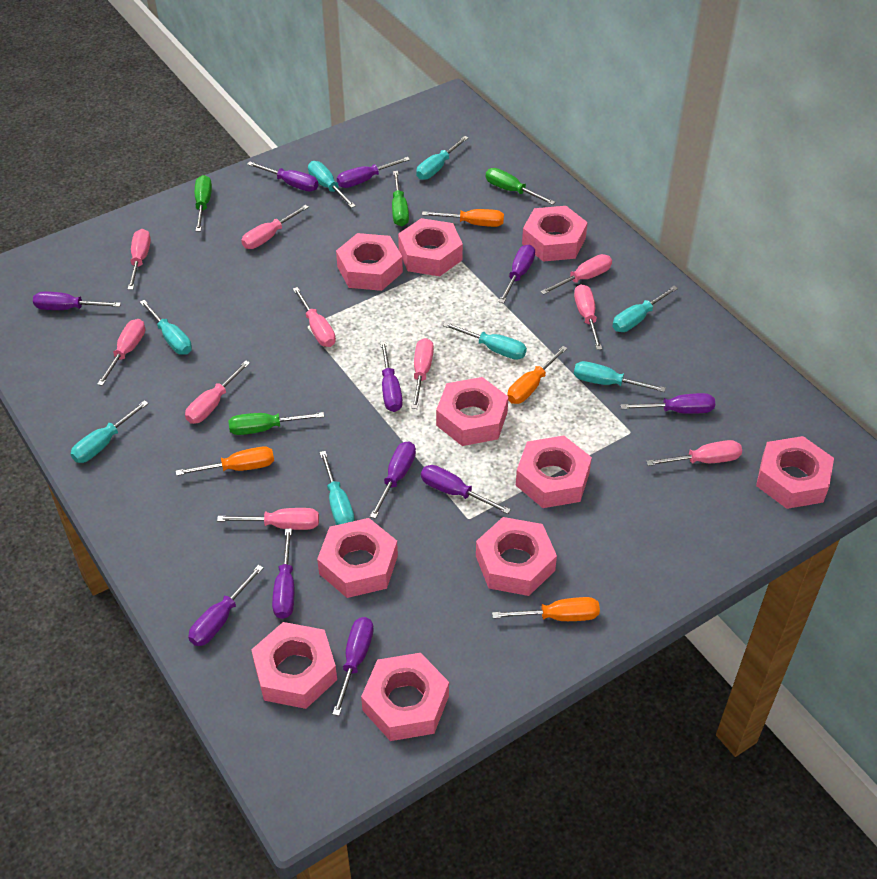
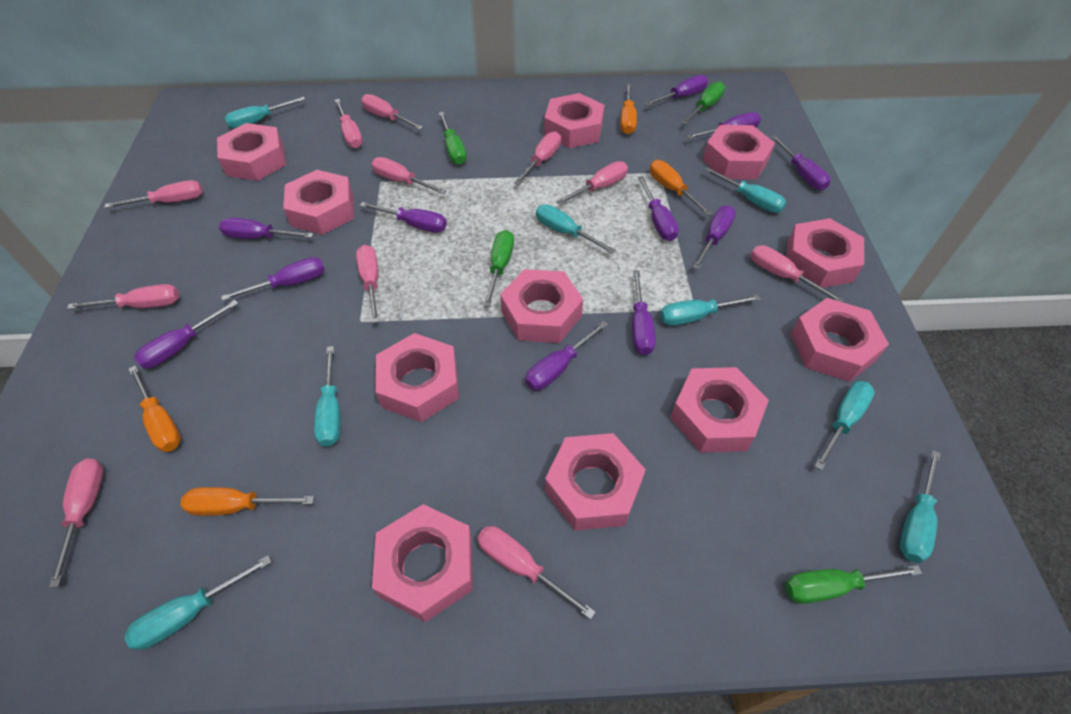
pink nut: [251,622,337,709] [317,518,398,598] [336,233,403,291] [361,653,449,741] [398,218,463,276] [436,377,508,446] [476,517,557,596] [516,436,592,508] [522,206,588,262] [756,436,834,509] = 10 -> [217,123,286,181] [283,170,354,235] [372,504,473,622] [376,333,459,422] [500,269,583,343] [544,93,604,148] [545,433,646,531] [670,367,769,453] [703,125,775,180] [786,218,864,288] [791,298,889,382] = 11
pink screwdriver: [97,319,145,386] [128,229,151,290] [185,361,250,424] [217,508,319,530] [241,205,309,249] [293,287,336,347] [412,338,434,409] [540,254,612,295] [574,284,602,350] [646,440,742,466] = 10 -> [49,458,103,588] [67,284,179,309] [105,180,203,208] [335,99,363,148] [356,245,379,323] [361,94,423,130] [371,157,446,194] [477,526,596,620] [514,131,561,185] [556,161,628,205] [750,245,845,302] = 11

